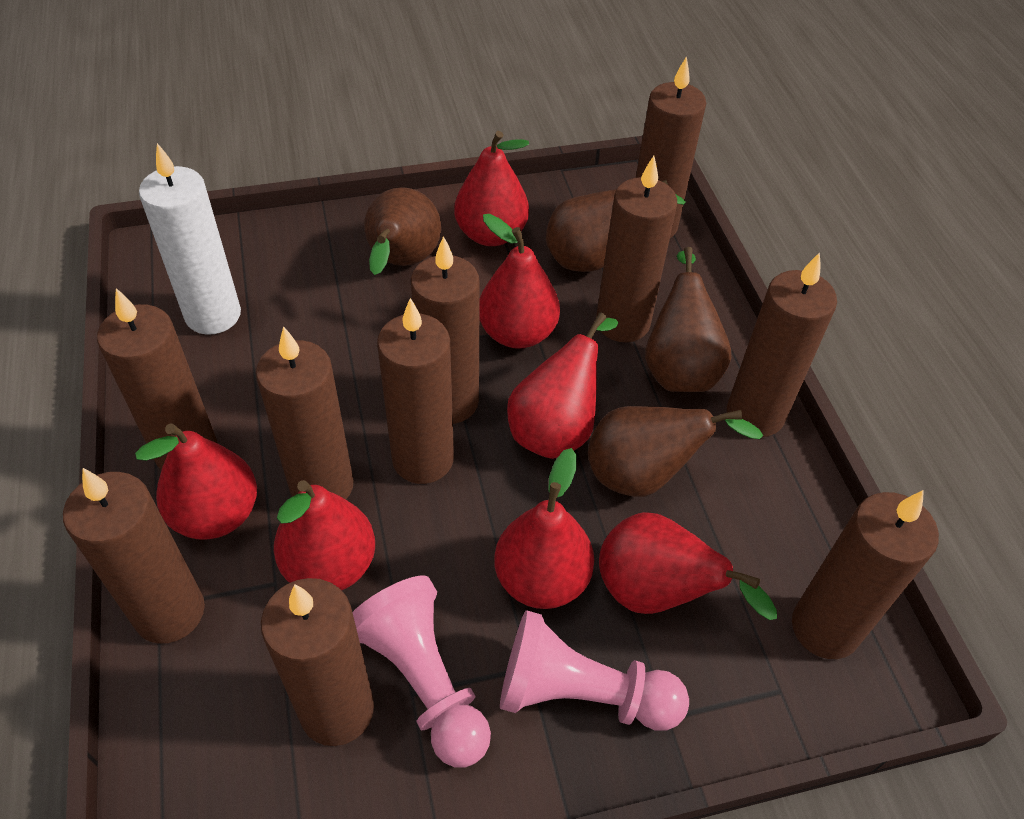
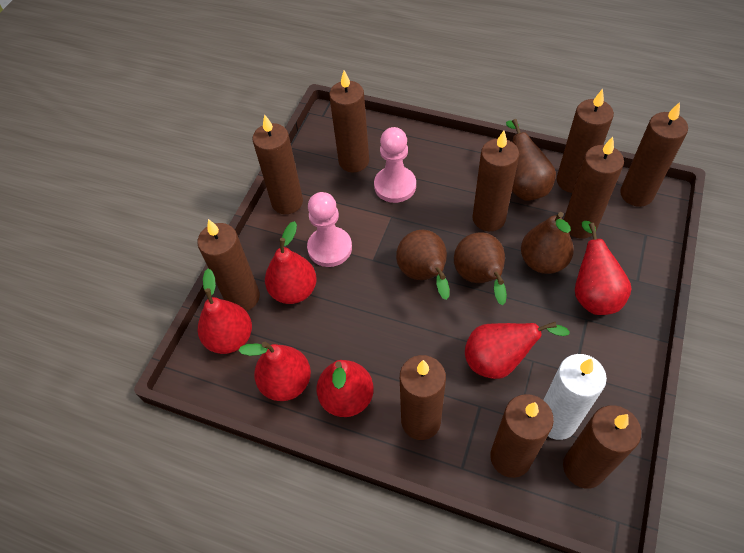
red pear: [135,424,257,539] [274,480,375,590] [454,131,529,246] [479,214,560,349] [494,448,594,609] [507,312,619,459] [599,512,777,620] = 7 -> [198,269,252,354] [238,341,311,401] [265,221,317,304] [317,360,374,417] [465,322,570,379] [575,221,632,315] = 6

